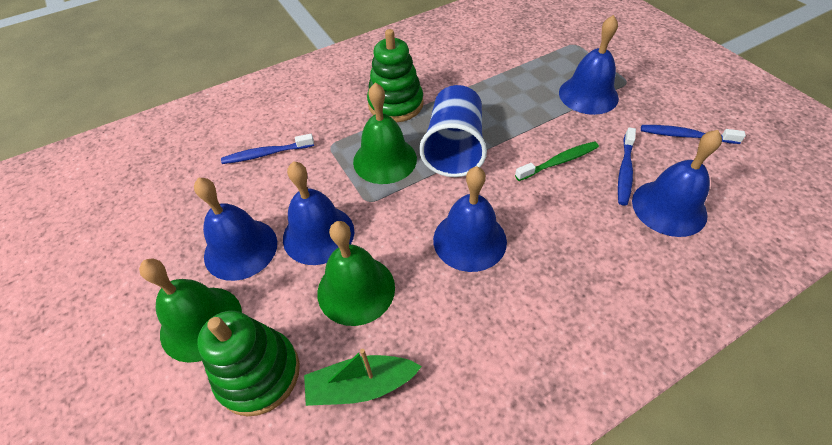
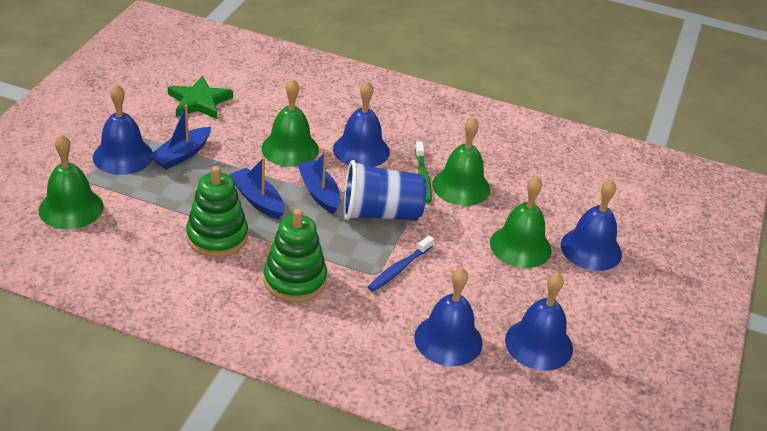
blue boat: none = 0 -> [149,105,211,170] [229,157,284,219] [297,151,340,214] = 3
blue toothbrush: [221,134,314,164] [618,127,636,206] [641,125,746,144] = 3 -> [368,235,434,292] = 1
green bell: [139,258,242,363] [317,221,395,326] [353,83,417,184] = 3 -> [39,135,104,229] [261,79,319,167] [432,117,490,206] [490,176,551,268] = 4
green boat: [304,349,422,406] = 1 -> none = 0
green star: none = 0 -> [168,76,233,119] = 1

